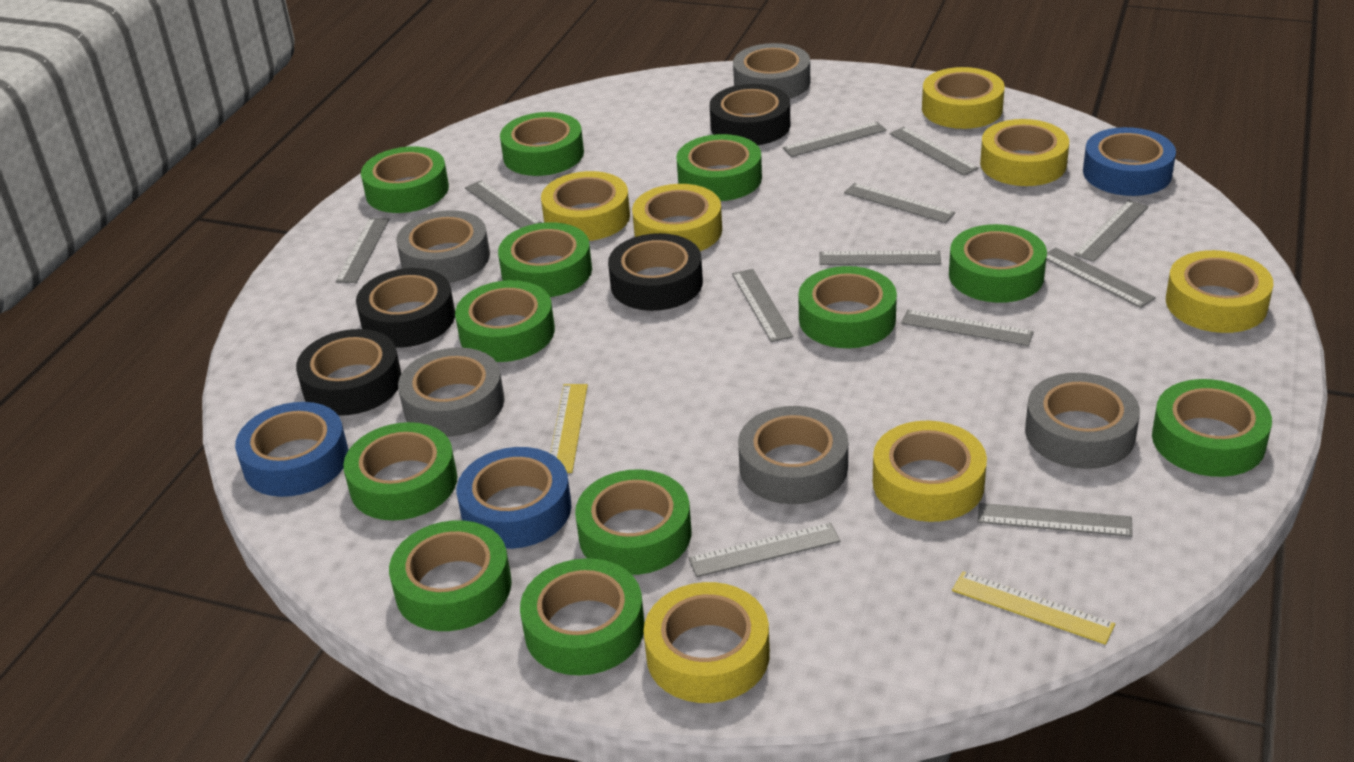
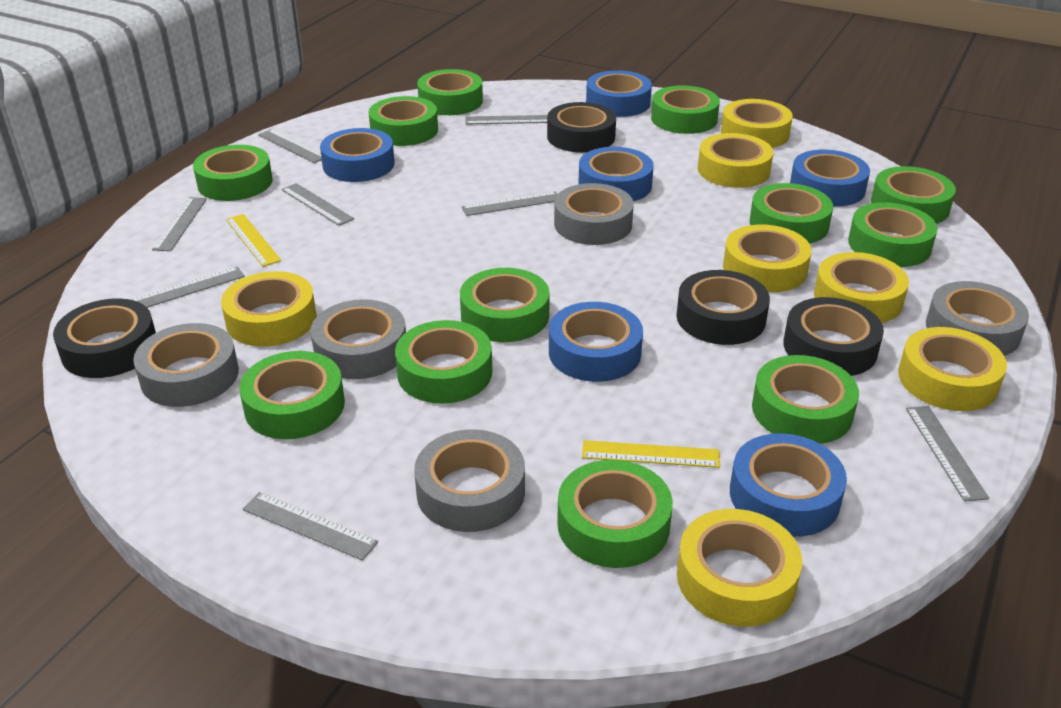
blue tape: [235,402,348,497] [457,447,572,549] [1083,127,1176,196] = 3 -> [320,128,395,182] [549,302,643,382] [578,147,654,201] [586,70,652,117] [730,433,847,537] [790,150,870,206] = 6
grey ruler: [336,218,389,283] [465,180,542,228] [689,523,840,577] [732,269,793,342] [783,122,887,157] [819,251,941,265] [844,183,955,223] [889,127,979,176] [901,309,1034,346] [978,503,1133,537] [1046,248,1156,308] [1074,200,1148,262] = 12 -> [131,267,245,308] [152,197,207,251] [243,492,378,561] [258,129,322,163] [281,183,354,226] [462,191,558,216] [465,115,548,125] [906,406,989,502] = 8

